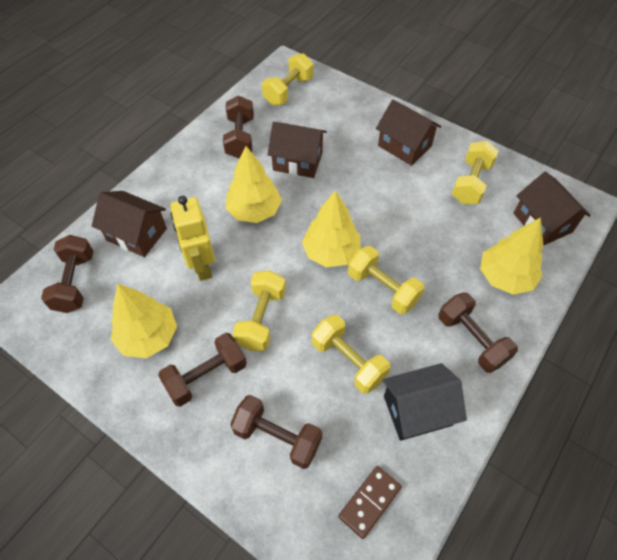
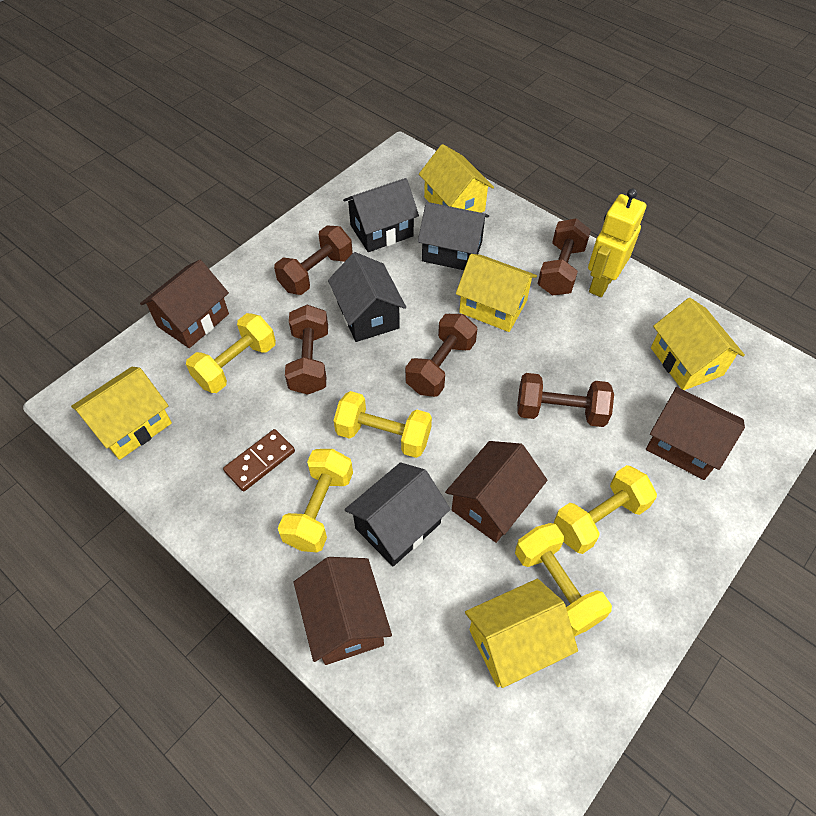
black house: [382,363,467,441] = 1 -> [328,252,406,342] [343,178,419,252] [345,462,451,567] [418,202,489,270] = 4
yellow house: none = 0 -> [71,367,172,460] [419,144,494,213] [456,254,537,332] [465,579,578,688] [651,298,745,390] = 5
yellow tree: [111,284,177,358] [226,146,282,223] [302,190,361,267] [480,217,544,295] = 4 -> none = 0

